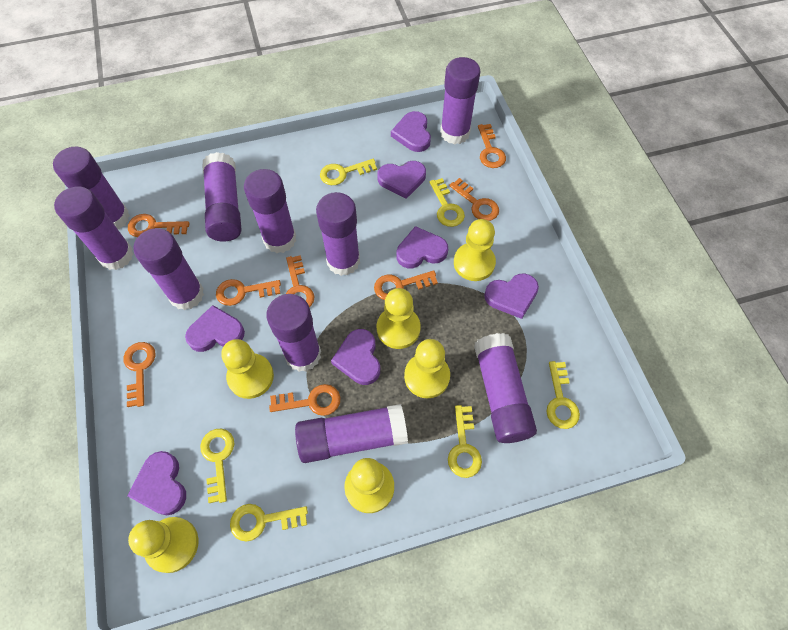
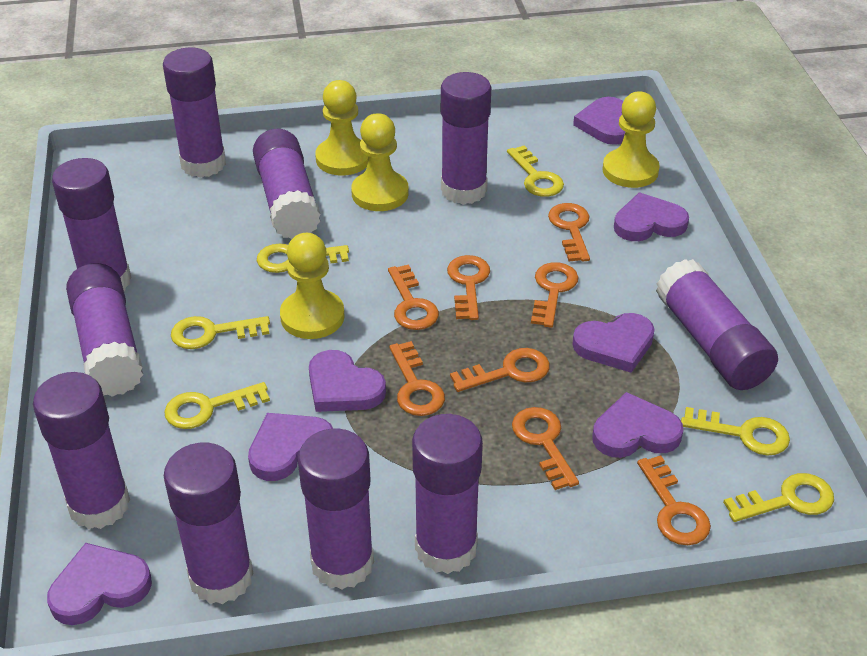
yellow pawn: [128,517,199,573] [221,339,274,399] [344,458,394,513] [377,288,421,349] [404,339,450,398] [454,219,496,281] = 6 -> [280,233,345,339] [315,80,368,176] [351,113,409,211] [602,91,660,188] = 4

